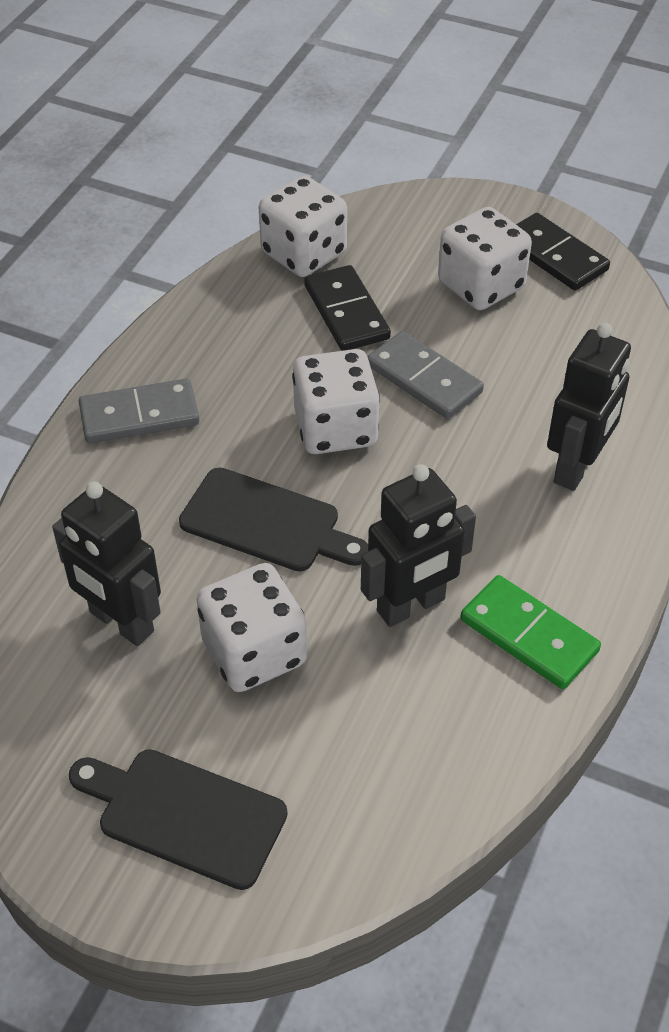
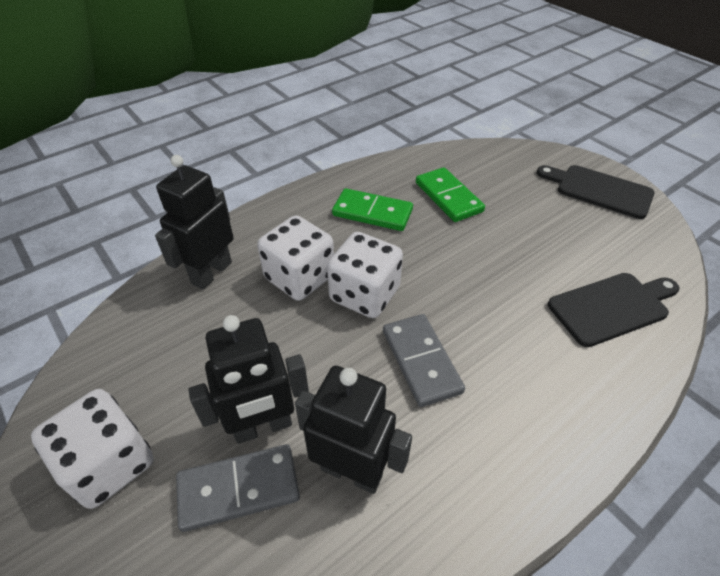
black domino: [304,265,391,351] [516,213,610,291] = 2 -> none = 0
green domino: [460,575,601,689] = 1 -> [332,188,413,231] [416,167,485,222] = 2
white dice: [196,563,307,692] [259,176,347,277] [292,349,380,454] [438,207,532,310] = 4 -> [31,389,154,509] [257,215,334,301] [327,232,403,318] = 3

